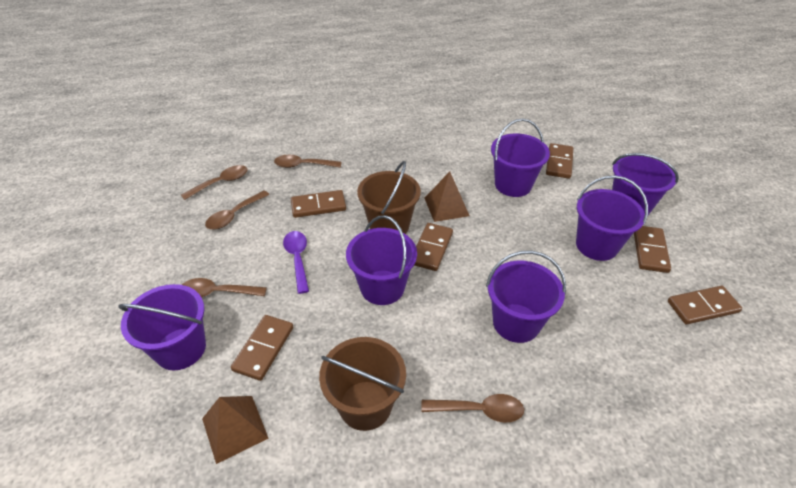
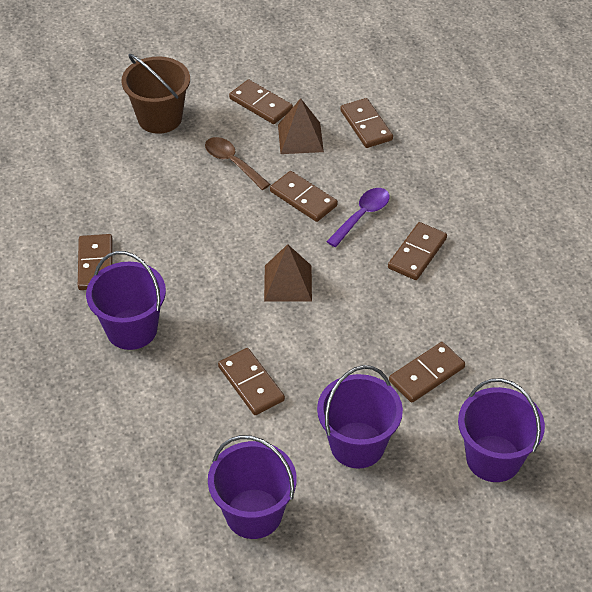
brown bucket: [319,337,406,431] [357,161,421,234] = 2 -> [121,54,190,134] = 1
brown domino: [231,315,293,381] [291,190,346,218] [414,223,453,271] [546,143,573,179] [634,226,671,273] [668,286,742,324] = 6 -> [78,234,113,290] [218,348,285,415] [229,79,293,124] [270,171,338,222] [340,98,393,148] [388,222,447,280] [389,342,465,403] = 7
brown spoon: [181,165,248,200] [182,278,267,297] [205,190,270,230] [274,155,341,168] [421,394,524,422] = 5 -> [205,137,270,190] = 1
purple bucket: [118,284,206,370] [346,215,417,305] [486,250,566,343] [491,119,550,197] [576,175,648,261] [612,153,679,215] = 6 -> [86,251,166,350] [208,435,297,539] [317,365,403,469] [458,378,545,482] = 4

